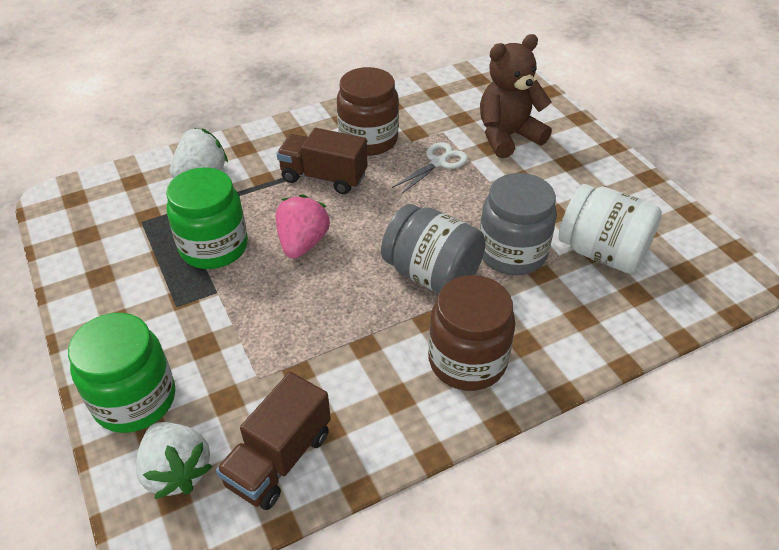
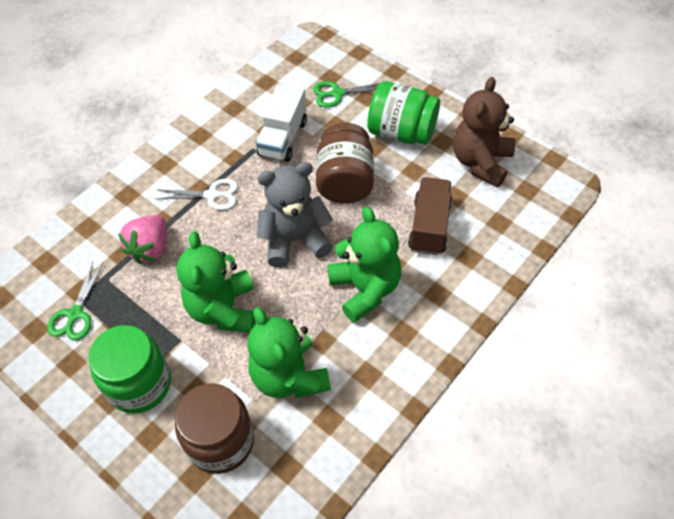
brown truck: [216,372,331,510] [277,128,367,194] = 2 -> [408,177,452,255] = 1
green scissors: none = 0 -> [47,262,103,341] [313,81,380,108] = 2
green teddy bear: none = 0 -> [176,232,256,333] [247,307,331,398] [327,207,401,323] = 3
grey jar: [381,204,485,293] [480,173,557,275] = 2 -> none = 0
grey teddy bear: none = 0 -> [257,162,333,268] = 1
white jar: [558,184,662,274] = 1 -> none = 0
white strawberry: [136,422,213,499] [170,128,228,178] = 2 -> none = 0
white truck: none = 0 -> [256,84,307,162] = 1

